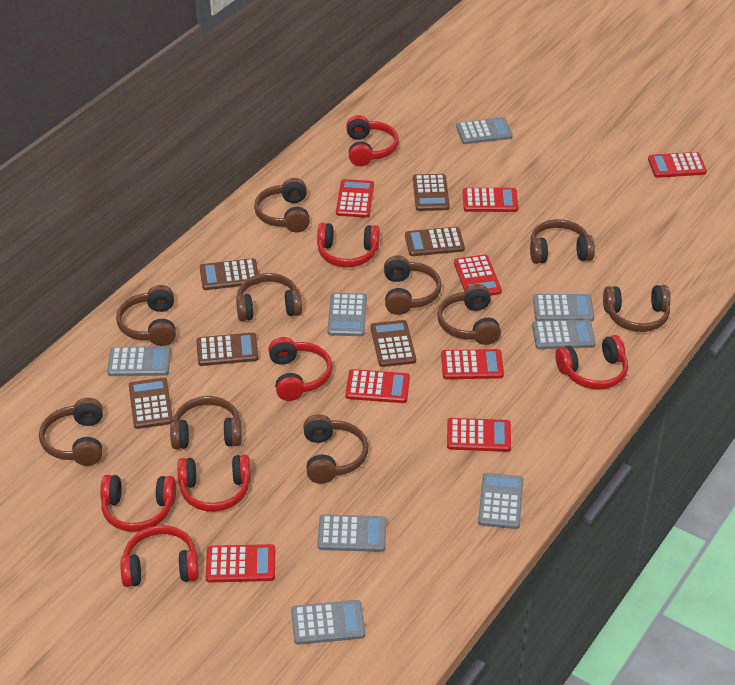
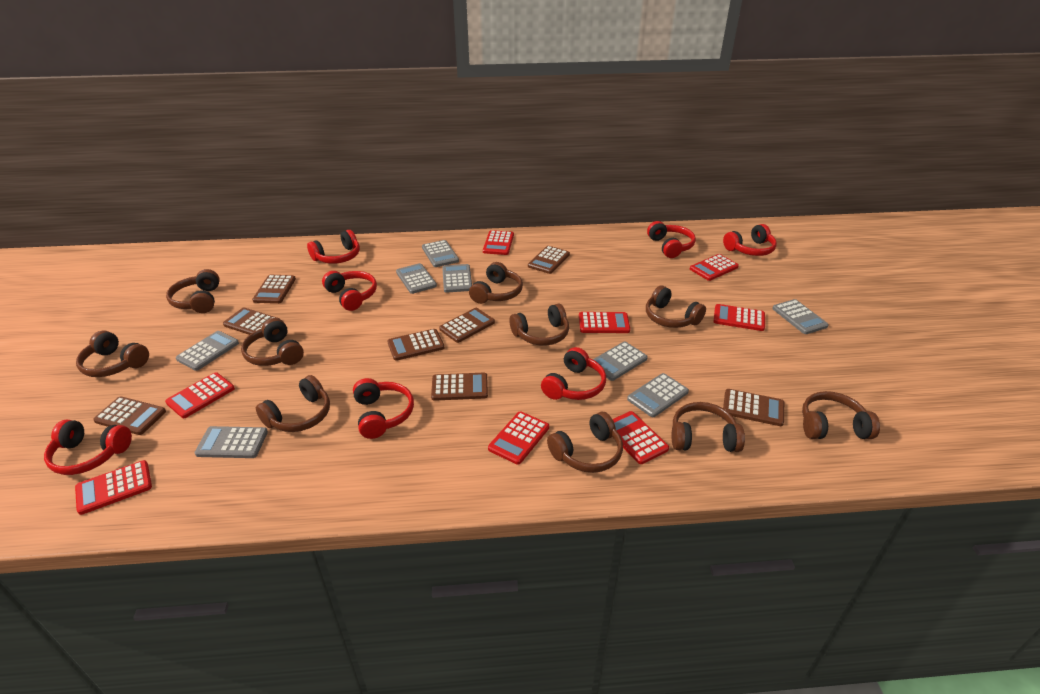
brown calculator: [129,378,173,429] [196,333,259,366] [200,258,259,290] [371,320,416,367] [405,227,465,256] [413,174,450,211] = 6 -> [93,397,166,435] [223,308,280,335] [252,275,296,304] [388,329,444,361] [431,373,488,401] [439,308,495,343] [528,246,570,274] [723,389,784,426] = 8

